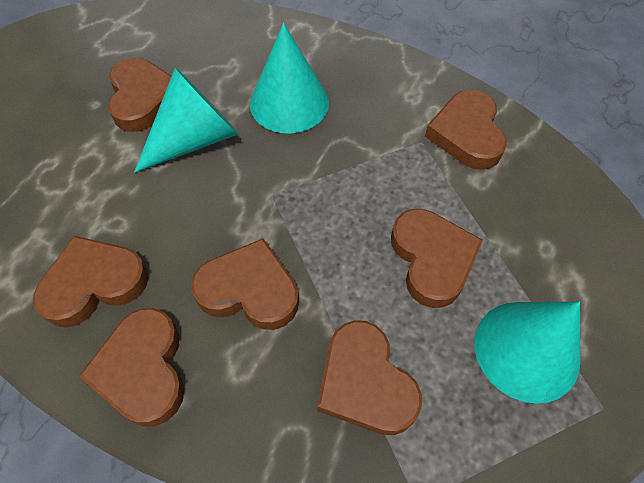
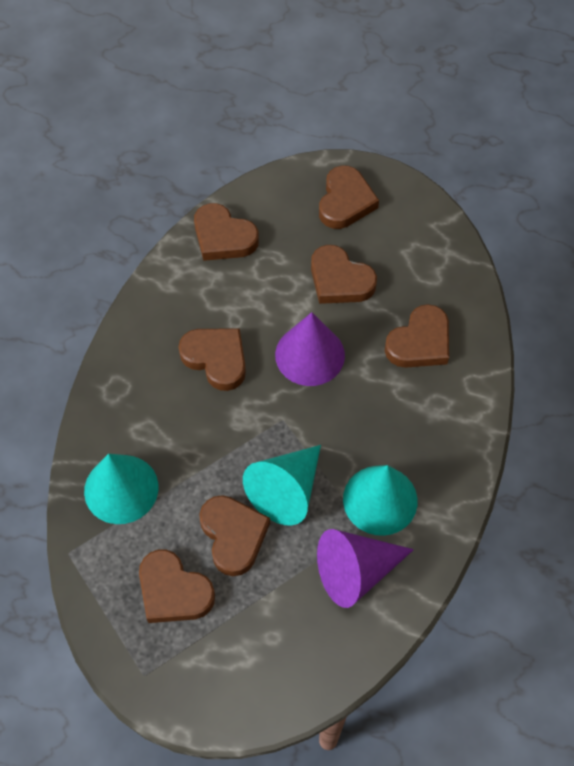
purple cone: none = 0 -> [275,312,345,386] [317,529,414,608] = 2

